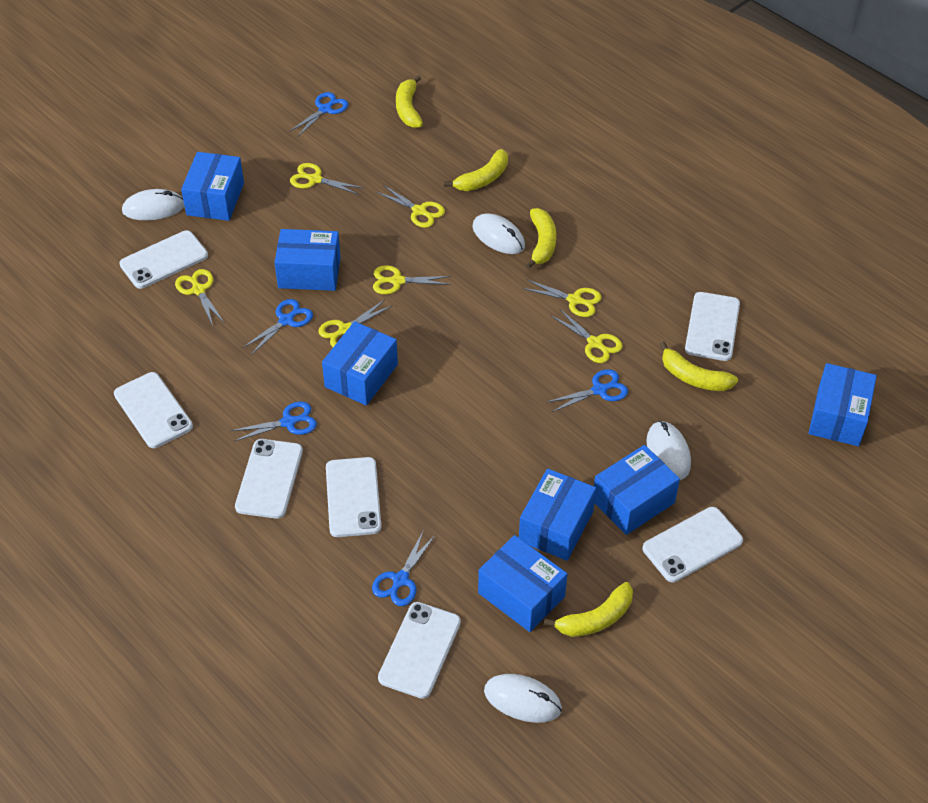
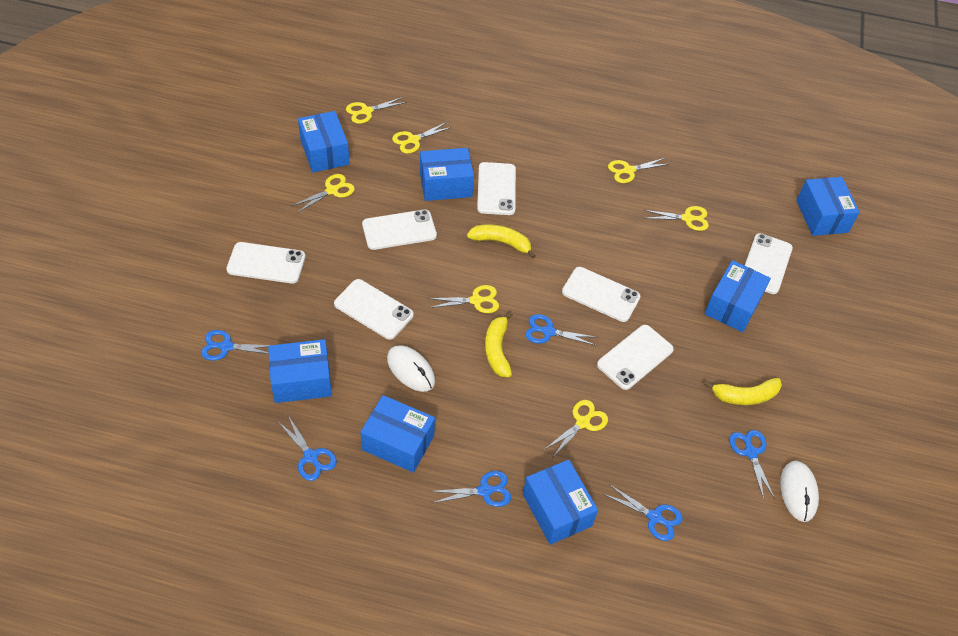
blue scissors: [231,401,317,441] [242,299,313,355] [289,92,348,136] [372,530,436,606] [547,369,628,412] = 5 -> [201,330,269,361] [279,415,337,481] [430,471,511,507] [525,314,596,345] [604,484,682,541] [729,430,775,500] = 6
white mouse: [122,189,184,220] [472,213,525,254] [484,674,562,723] [646,421,691,480] = 4 -> [387,345,435,392] [780,461,819,522] = 2
yellow banana: [396,75,423,128] [444,149,508,191] [525,208,556,269] [544,582,633,637] [660,341,738,391] = 5 -> [467,224,535,259] [485,312,513,377] [704,378,782,405] = 3

